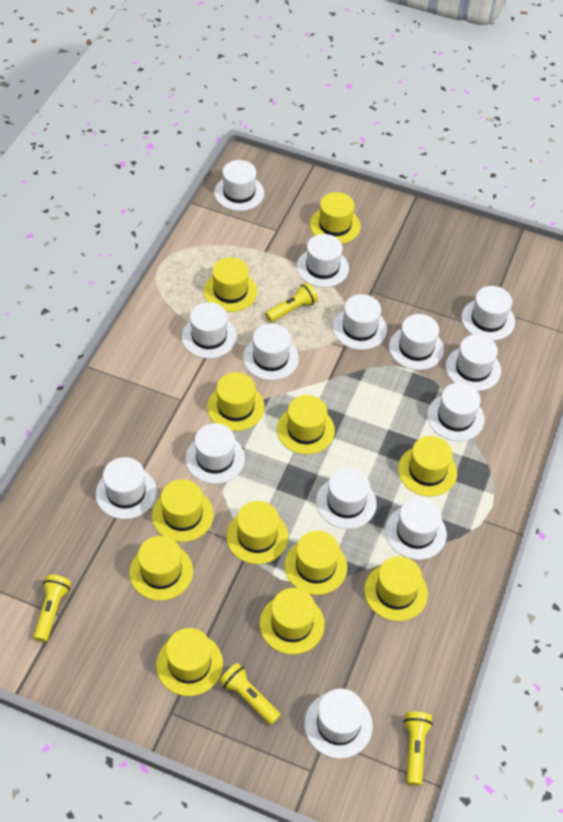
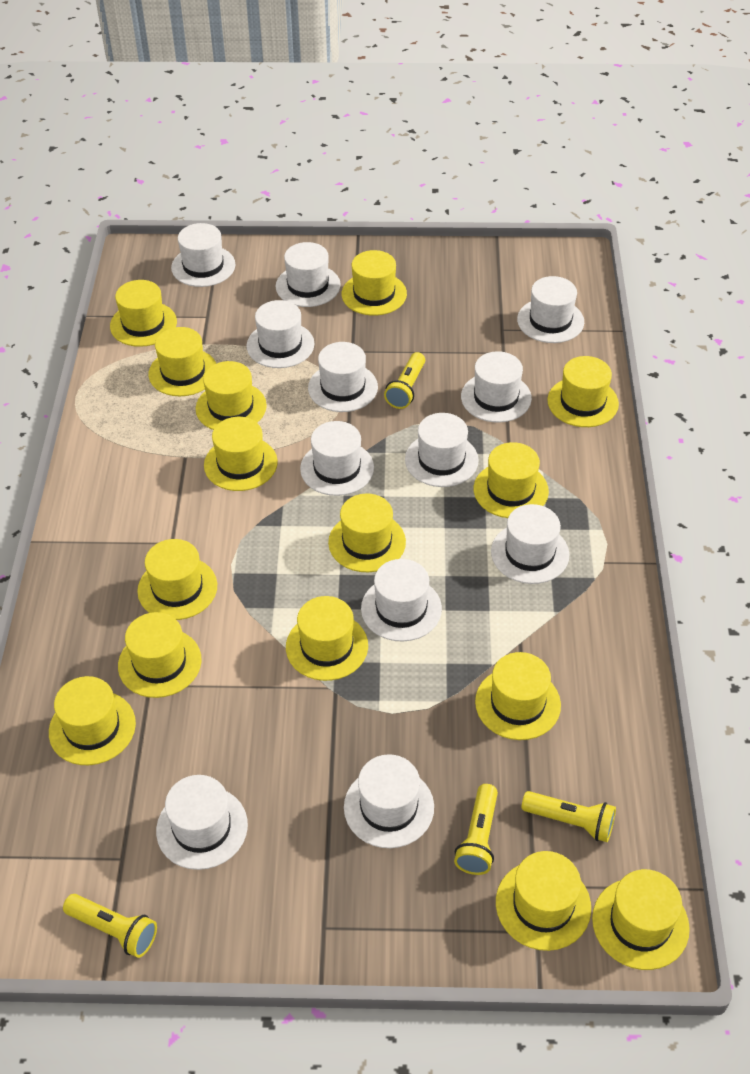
white hat: [96,457,157,519] [182,302,237,358] [185,423,245,484] [214,160,264,211] [243,324,299,380] [297,234,349,287] [304,689,373,759] [316,467,377,529] [333,294,387,350] [385,497,447,560] [389,314,444,370] [427,383,484,441] [446,334,501,391] [461,286,515,341] = 14 -> [156,775,248,870] [171,223,235,287] [247,300,314,368] [276,242,341,307] [300,421,374,496] [308,342,378,412] [344,754,434,848] [361,559,442,642] [405,413,479,487] [461,351,532,422] [491,504,569,584] [517,276,584,343] = 12
yellow hat: [129,536,193,601] [152,479,214,542] [156,628,223,696] [204,257,257,312] [207,372,265,431] [226,501,288,564] [260,588,325,654] [277,395,335,454] [285,531,347,595] [310,192,361,244] [364,556,428,621] [398,436,457,496] = 12 -> [49,676,136,765] [110,280,177,347] [118,612,202,698] [137,539,217,620] [148,327,216,396] [196,361,267,430] [204,417,278,491] [286,596,368,681] [328,493,406,572] [342,250,407,316] [474,442,549,518] [475,652,561,740] [496,851,591,951] [547,356,619,427] [592,869,690,970] = 15

